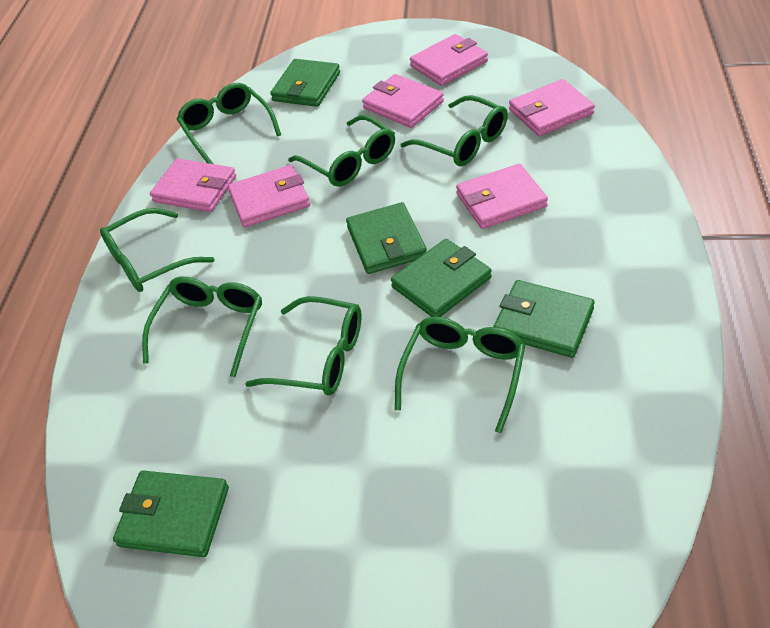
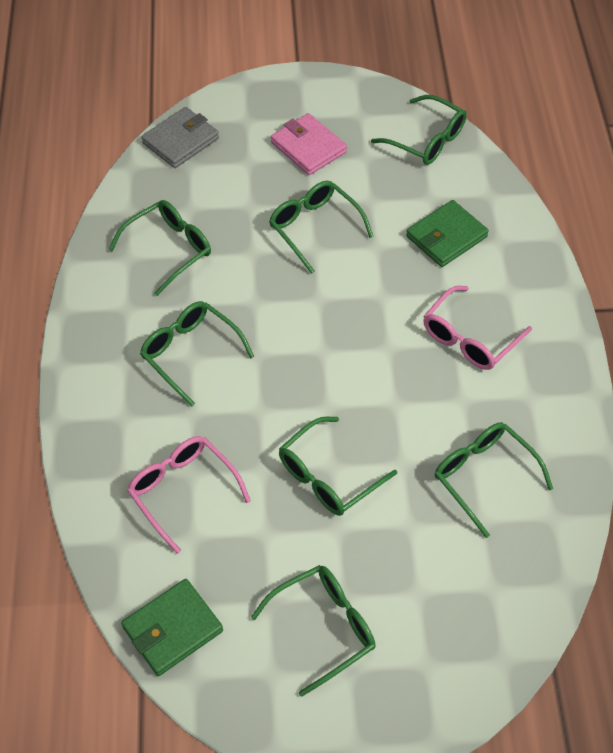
green wallet: [113,471,229,557] [270,59,340,107] [346,202,427,274] [391,239,492,317] [493,280,595,358] = 5 -> [121,579,223,676] [406,200,489,267] = 2
grey wallet: none = 0 -> [142,107,219,168] = 1
pink glasses: none = 0 -> [127,436,251,554] [423,286,532,370] = 2
pink wallet: [150,158,236,212] [228,165,310,227] [362,74,444,128] [410,34,488,86] [456,164,548,229] [509,79,595,136] = 6 -> [271,113,347,175] = 1

